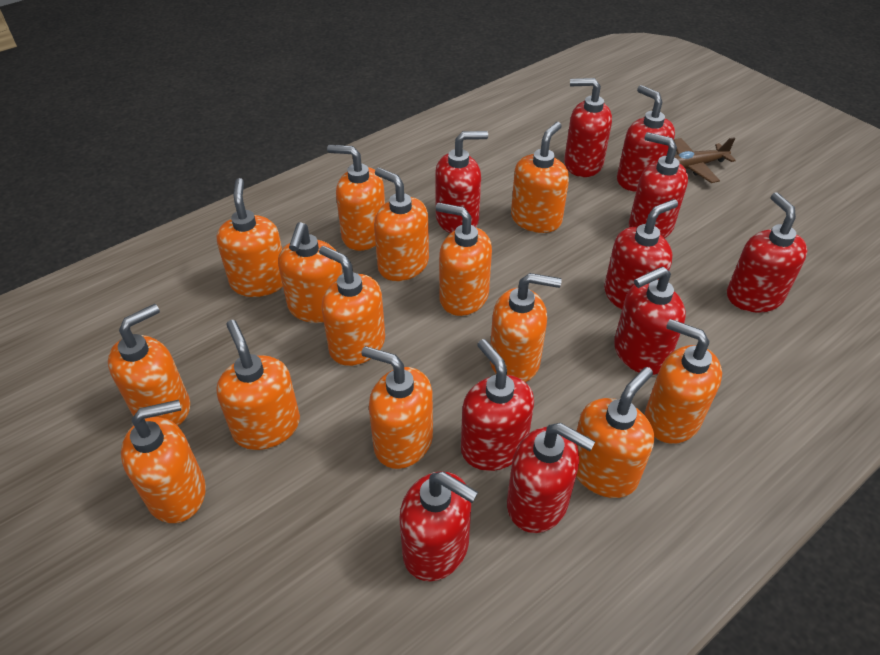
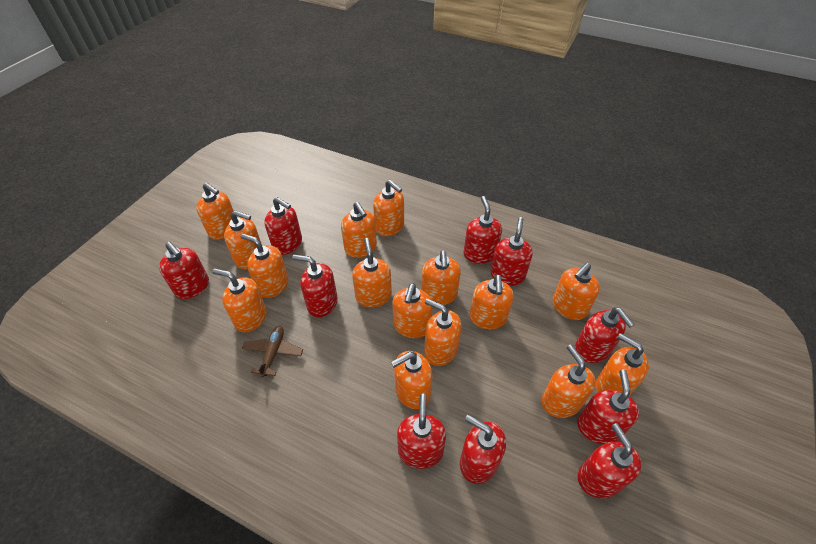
orange soap dispenser: [108,304,190,426] [121,400,206,523] [216,320,300,450] [217,178,283,297] [278,222,343,323] [319,246,385,366] [327,145,385,251] [361,346,433,469] [374,168,429,281] [436,202,492,316] [490,273,562,382] [511,122,569,233] [576,367,654,498] [645,319,722,444] = 14 -> [196,183,234,240] [212,268,267,332] [224,210,261,269] [240,233,288,298] [341,202,377,258] [352,238,392,308] [373,180,404,236] [391,351,433,409] [393,283,433,338] [421,250,461,305] [424,299,462,366] [470,274,514,329] [541,344,596,418] [553,263,600,320] [596,333,649,396] = 15

